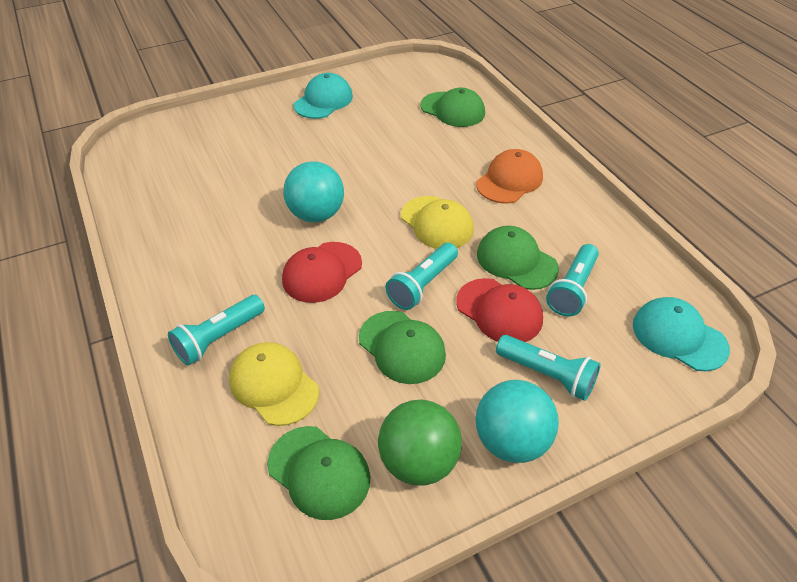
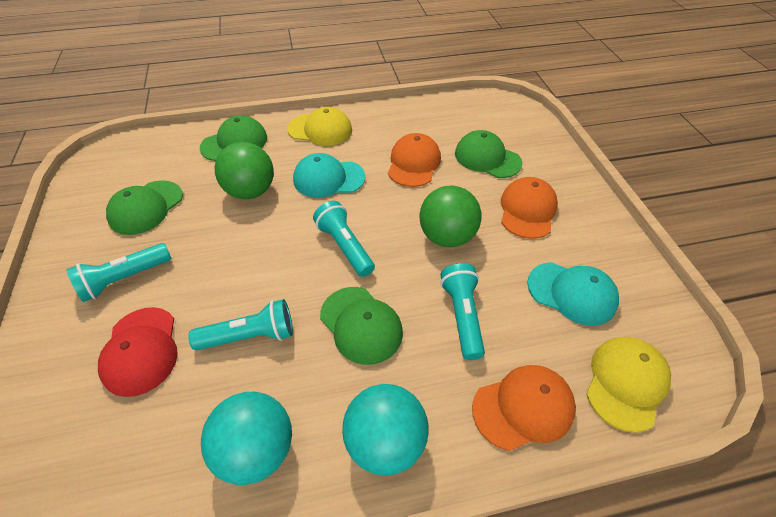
green ball: [378,400,462,486] = 1 -> [215,142,274,199] [419,186,481,247] = 2
orange cap: [476,149,543,203] = 1 -> [388,133,441,187] [472,365,576,451] [501,177,558,239] = 3
red cap: [282,242,362,303] [456,278,543,342] = 2 -> [98,307,178,397] = 1

